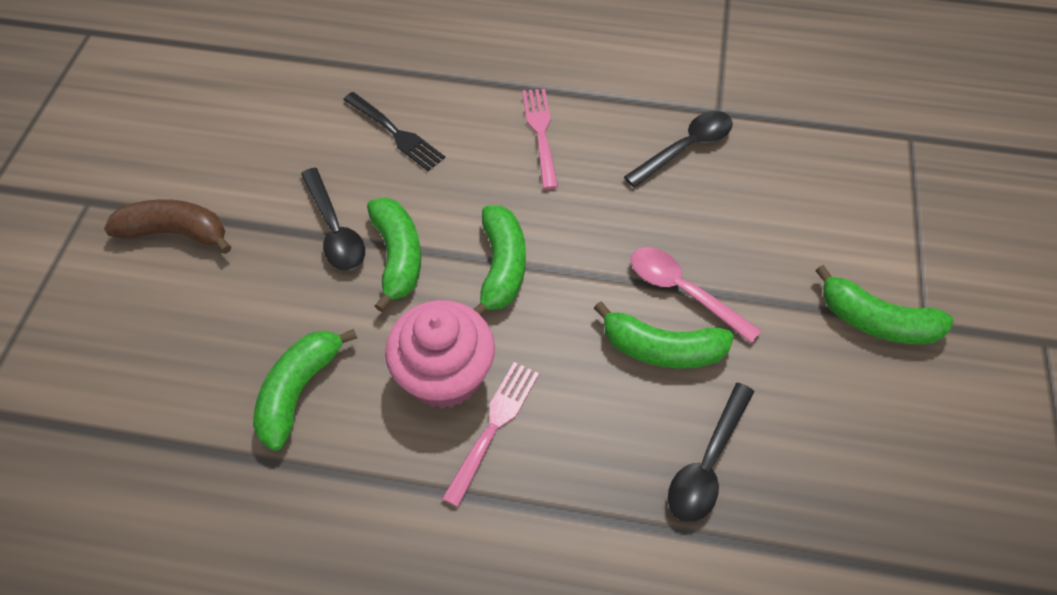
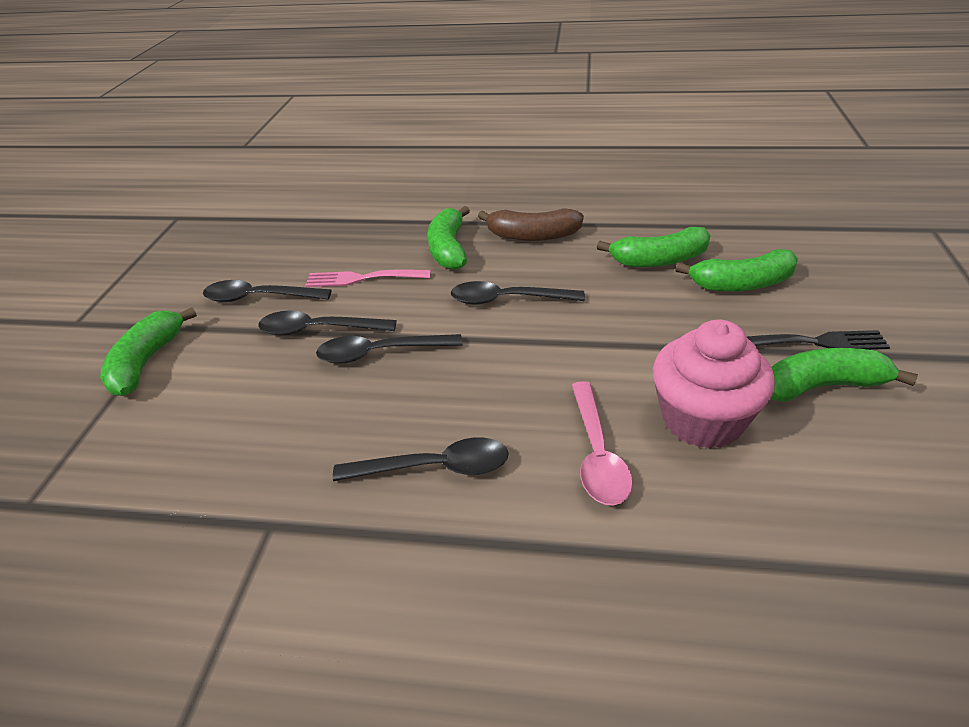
black spoon: [301,168,365,271] [624,111,733,187] [668,383,754,523] = 3 -> [203,280,332,302] [258,311,397,336] [316,334,462,364] [333,438,509,481] [451,281,585,305] = 5
pink fork: [442,362,539,507] [522,89,558,189] = 2 -> [305,270,431,287] = 1

